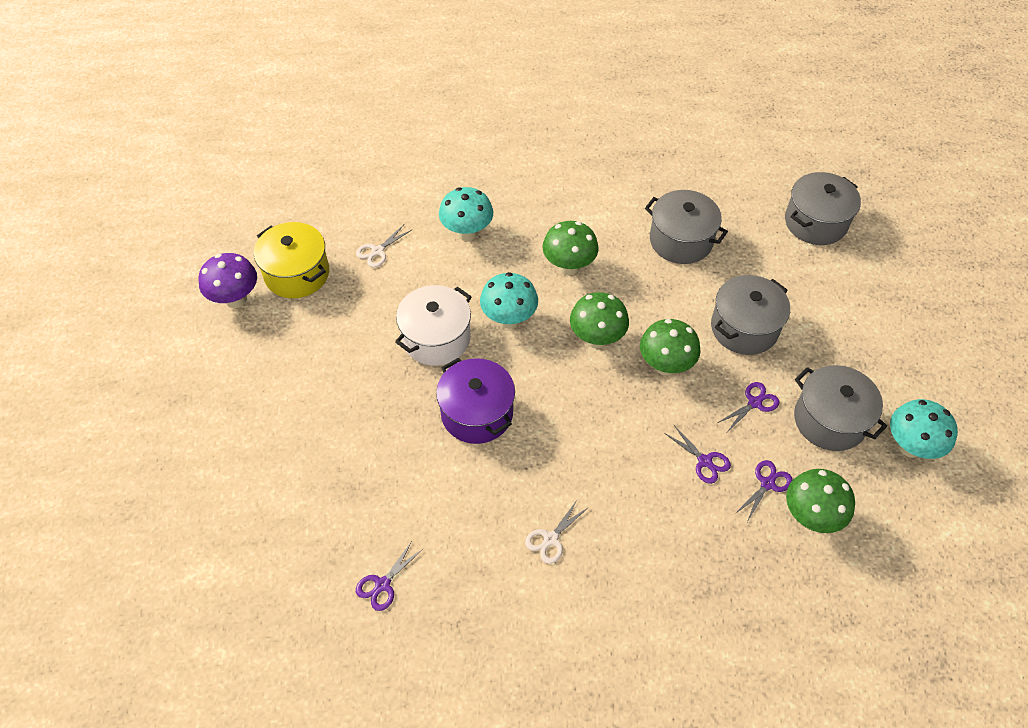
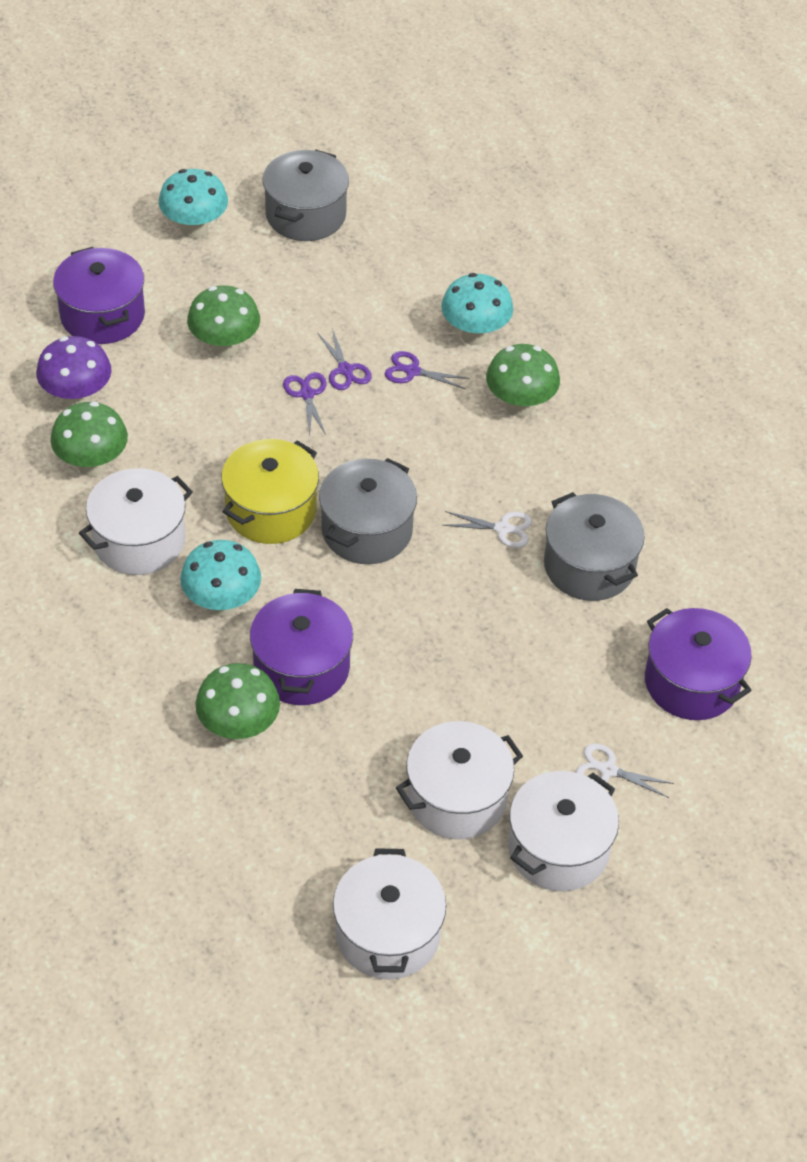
grey pot: [645,190,728,264] [711,275,790,355] [785,172,861,245] [794,365,887,451] = 4 -> [262,150,349,241] [319,458,417,564] [544,492,645,601] = 3
purple pot: [436,358,515,444] = 1 -> [53,247,145,344] [250,589,353,705] [645,608,752,720] = 3
purple scissors: [356,540,424,611] [664,424,731,484] [718,382,779,432] [735,460,793,522] = 4 -> [283,372,327,436] [318,328,372,390] [385,351,470,389] = 3
white pot: [395,285,472,366] = 1 -> [79,468,193,575] [333,848,446,980] [396,721,523,839] [508,771,619,891] = 4

